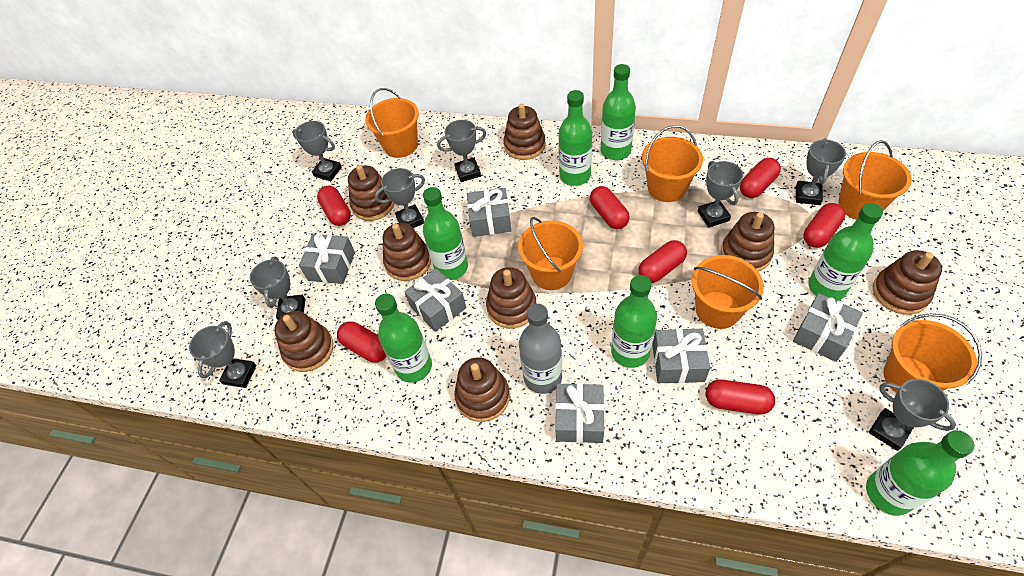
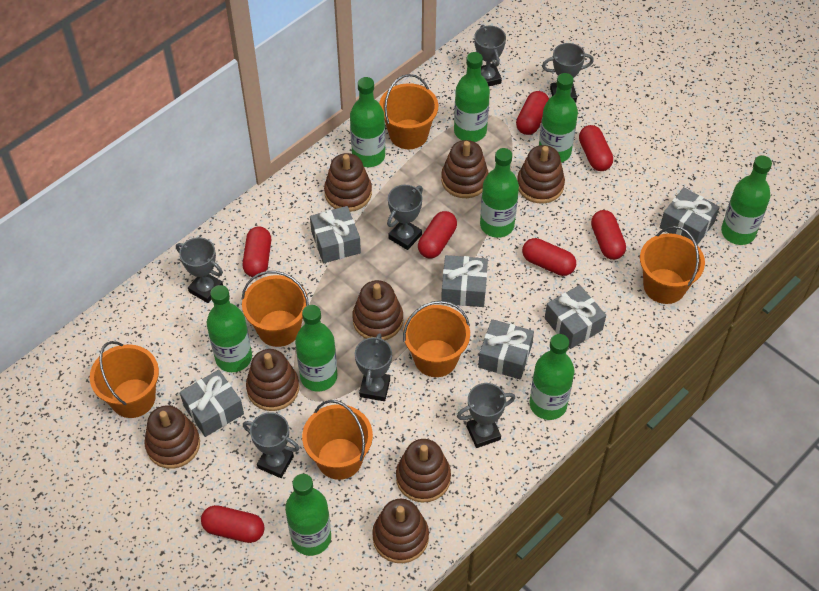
green bottle: [375,294,432,382] [423,187,468,280] [558,90,592,186] [601,64,636,160] [611,275,657,368] [808,203,883,301] [866,430,975,516] = 7 -> [207,285,252,372] [285,474,331,556] [295,305,337,392] [350,77,385,167] [454,52,490,142] [480,148,519,238] [530,334,575,420] [539,73,578,163] [721,156,772,245] = 9
grey bottle: [519,304,562,394] = 1 -> none = 0
grey trophy: [189,321,256,388] [250,256,306,319] [292,121,342,181] [375,168,425,228] [437,120,486,182] [698,161,743,228] [796,138,846,205] [869,379,956,451] = 8 -> [176,237,223,303] [243,412,300,478] [355,333,392,401] [387,185,423,250] [457,383,515,448] [474,25,506,86] [542,43,594,103] = 7

